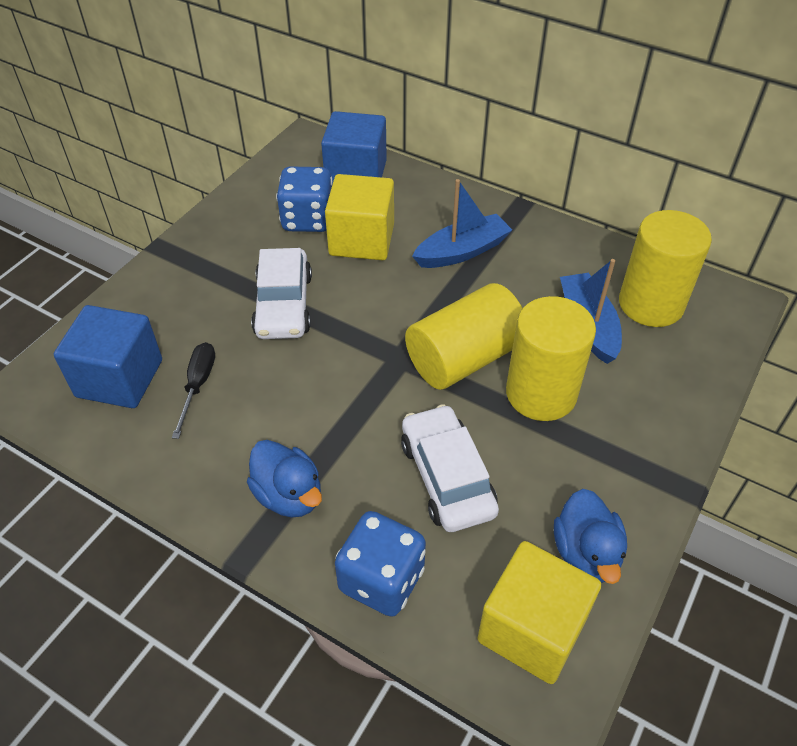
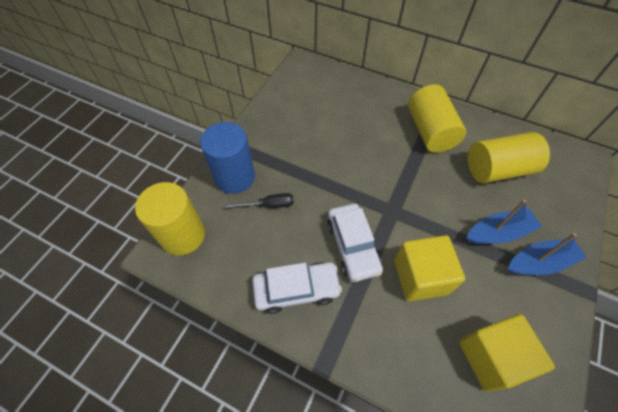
blue cube: [54,305,162,408] [321,111,387,185] = 2 -> none = 0
blue cylinder: none = 0 -> [200,122,255,194] = 1
blue dice: [276,166,332,232] [335,511,426,617] = 2 -> none = 0
blue duck: [247,440,322,518] [554,489,627,584] = 2 -> none = 0

